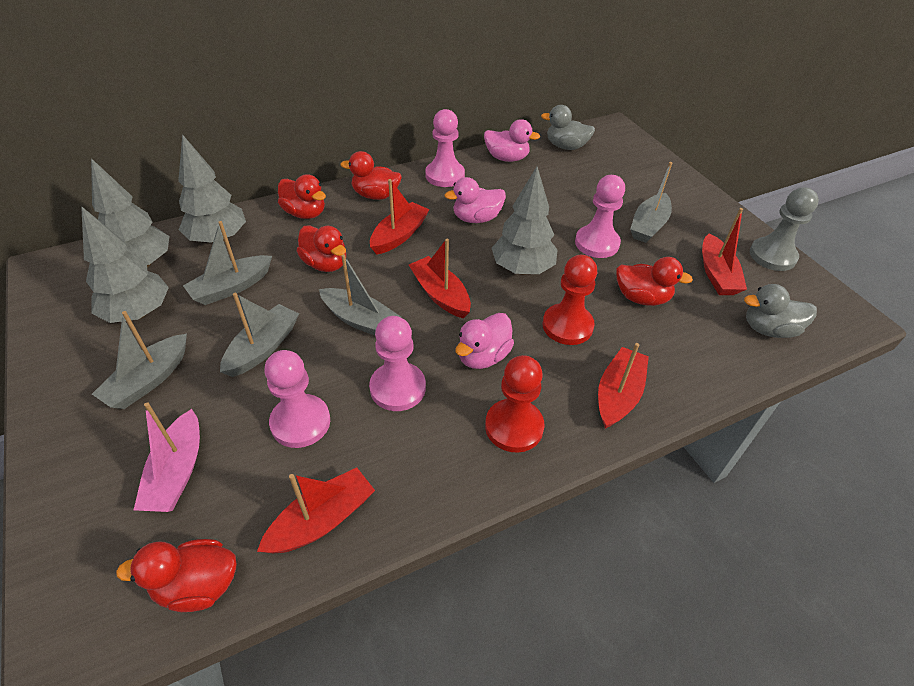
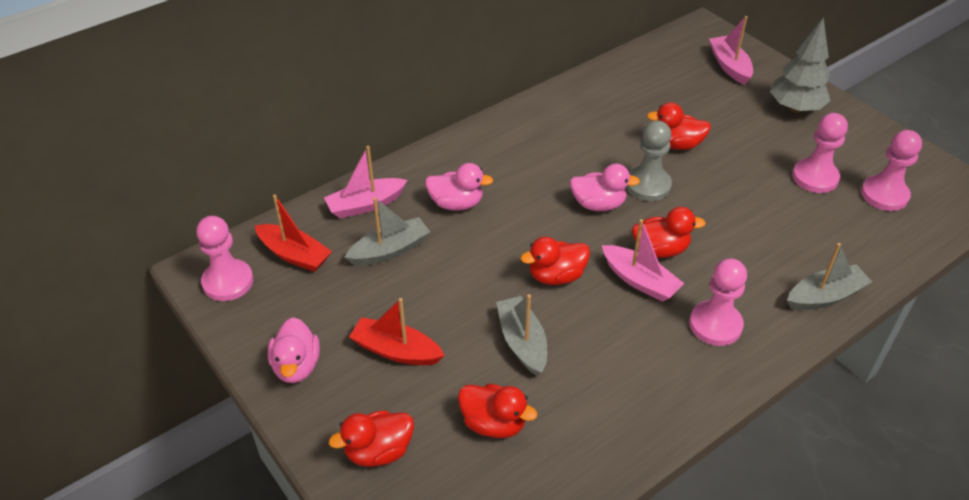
grey boat: [92,311,187,409] [183,221,272,305] [220,293,299,377] [319,254,401,335] [630,162,672,243] = 5 -> [345,197,430,266] [496,294,547,376] [787,243,872,310] = 3
grey duck: [541,105,595,150] [744,284,817,338] = 2 -> none = 0
grey tree: [81,206,169,323] [91,158,169,268] [178,134,246,243] [492,167,558,275] = 4 -> [770,17,831,113] = 1
pink boat: [134,402,200,512] = 1 -> [324,146,408,218] [602,219,684,302] [709,16,753,85] = 3
red boat: [257,468,375,553] [370,179,430,255] [409,239,471,319] [598,343,649,429] [702,208,747,295] = 5 -> [255,195,332,272] [349,298,445,365] = 2
red pawn: [485,355,544,453] [543,255,597,345] = 2 -> none = 0

